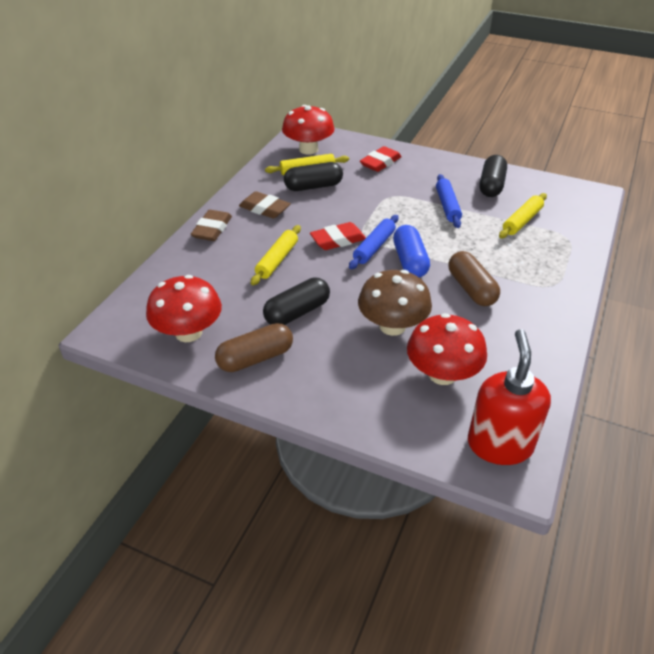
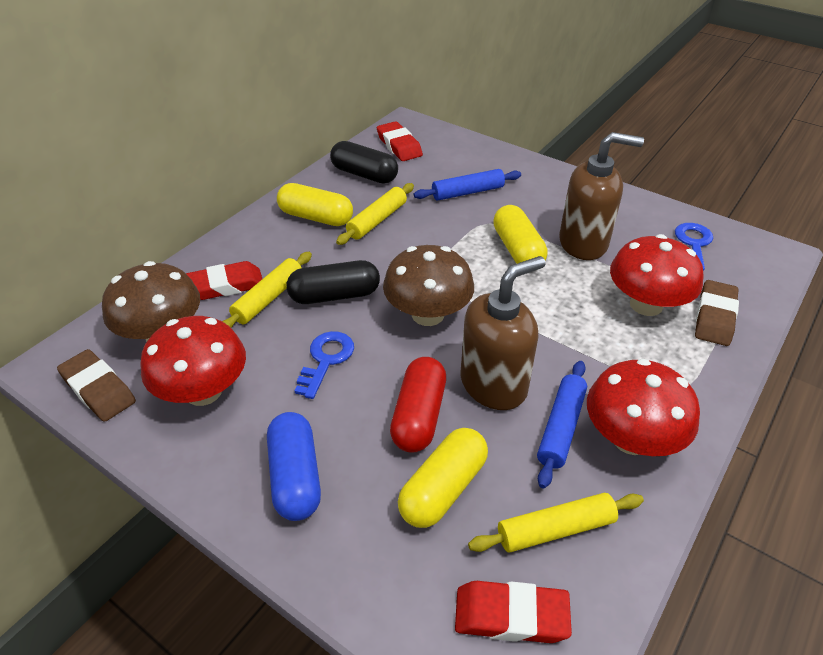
black capsule: [263,277,330,325] [284,162,343,191] [479,155,507,197] = 3 -> [287,260,380,304] [330,141,398,184] = 2
blue key: none = 0 -> [295,331,354,399] [675,223,713,271] = 2
brown capsule: [215,323,293,372] [448,251,500,306] = 2 -> none = 0
brown mushroom: [358,270,432,336] = 1 -> [102,261,200,342] [383,245,474,326] = 2
brown soap dispenser: none = 0 -> [461,256,546,410] [559,132,644,260] = 2
red capsule: none = 0 -> [390,357,446,453] = 1
red eraser: [310,222,366,250] [360,146,402,172] = 2 -> [186,261,262,300] [377,121,423,161] [455,581,572,643] = 3
red soap dispenser: [468,329,551,465] = 1 -> none = 0
yellow capsule: none = 0 -> [277,183,353,226] [398,428,488,528] [493,205,548,264] = 3

